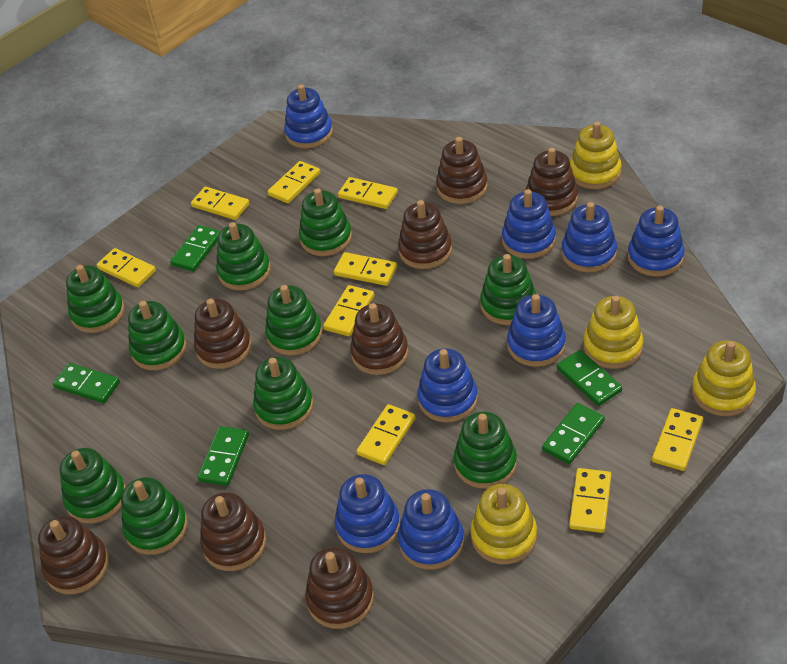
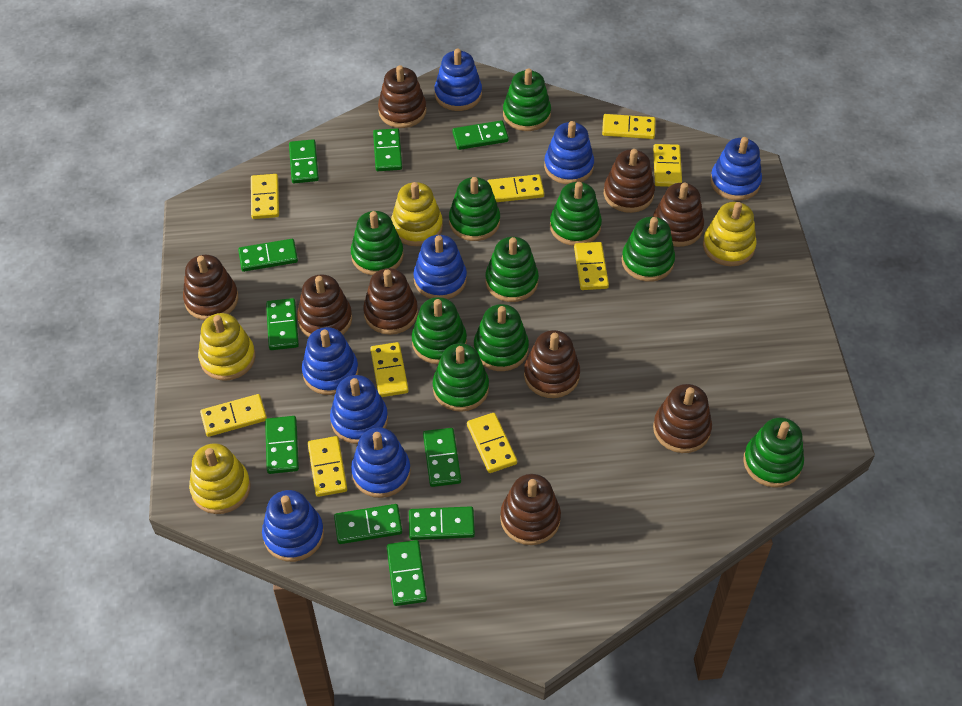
brown stacking toy: [38,516,109,595] [194,299,252,369] [200,492,266,571] [305,547,374,629] [350,303,409,375] [398,200,452,269] [436,137,488,204] [526,148,578,216] = 8 -> [183,255,238,320] [297,274,352,337] [363,268,418,335] [378,65,427,128] [500,474,561,545] [524,330,580,398] [604,149,655,213] [653,182,704,247] [653,384,712,453] = 9
green domino: [53,363,120,403] [170,225,221,271] [198,426,249,486] [542,403,605,464] [557,350,622,406] = 5 -> [238,239,298,272] [265,416,299,474] [266,298,299,350] [289,139,319,183] [334,504,402,544] [373,128,402,171] [387,540,427,606] [409,506,475,540] [423,428,461,487] [452,120,509,150] = 10

